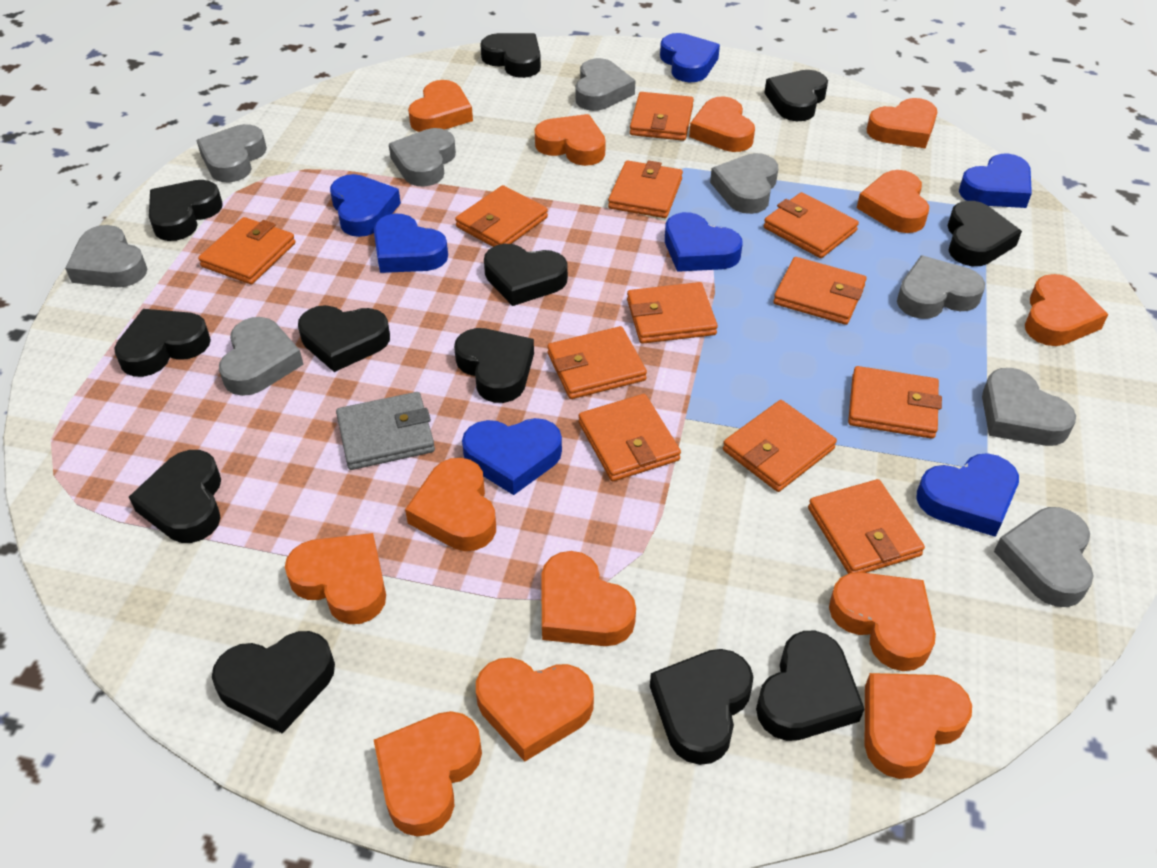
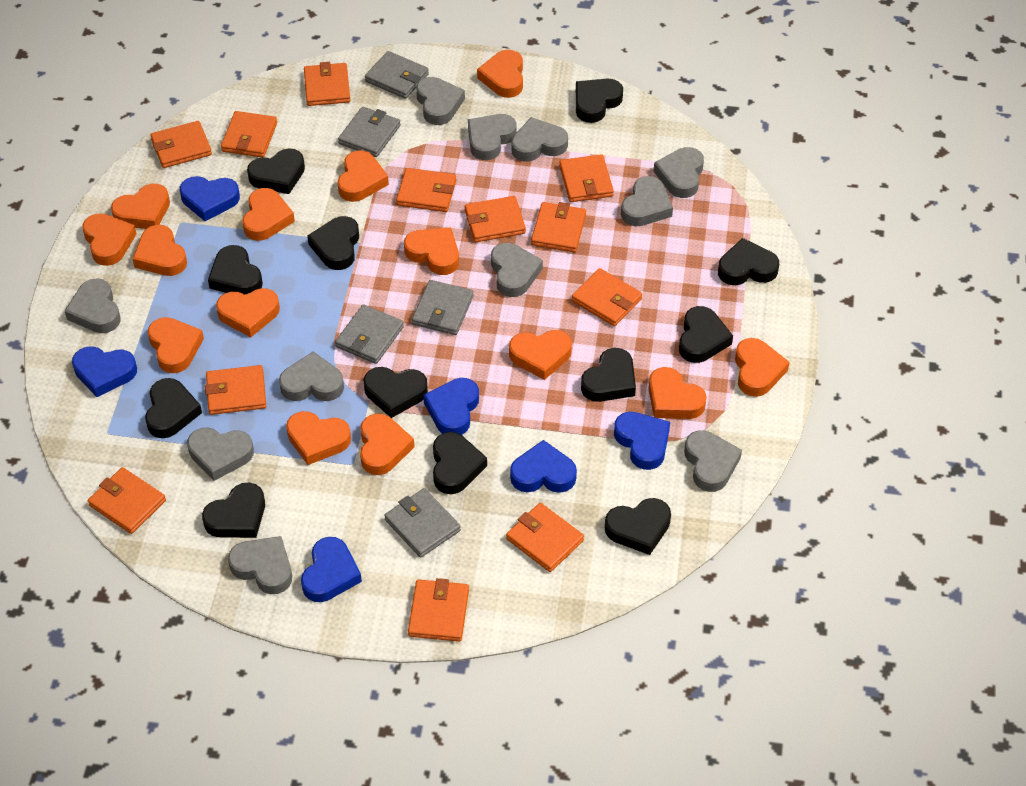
blue heart: [330,174,401,237] [374,214,448,273] [462,418,562,495] [660,33,720,83] [665,212,743,272] [916,453,1019,537] [959,154,1032,208] = 7 -> [72,346,137,397] [180,176,240,221] [301,537,362,602] [423,378,479,435] [510,440,577,493] [614,412,670,470] = 6
grey heart: [65,225,147,287] [196,124,267,182] [219,317,304,396] [389,128,456,186] [575,58,635,111] [710,153,778,214] [897,255,985,319] [982,368,1076,446] [994,507,1094,607] = 9 -> [65,278,121,333] [187,427,254,481] [228,536,292,594] [279,351,344,401] [416,77,465,125] [468,114,516,160] [491,243,543,297] [511,117,568,162] [621,176,673,226] [653,147,704,198] [684,430,742,492] = 11
grey wallet: [336,392,435,470] = 1 -> [335,304,404,364] [338,107,400,157] [365,51,429,99] [384,488,461,558] [412,280,474,335] = 5
orange heart: [285,533,386,624] [374,711,482,836] [405,458,496,551] [408,80,473,132] [476,658,594,762] [535,114,606,166] [542,551,636,646] [689,97,755,152] [829,572,936,671] [857,170,929,233] [865,673,972,779] [867,98,937,148] [1025,274,1108,346] = 13 -> [82,213,136,266] [111,184,170,229] [132,225,187,276] [148,317,204,373] [216,288,280,337] [243,188,295,241] [286,411,351,465] [338,151,389,202] [360,413,415,475] [404,227,459,275] [477,50,523,98] [509,330,572,380] [648,367,707,419] [735,338,790,397] = 14

